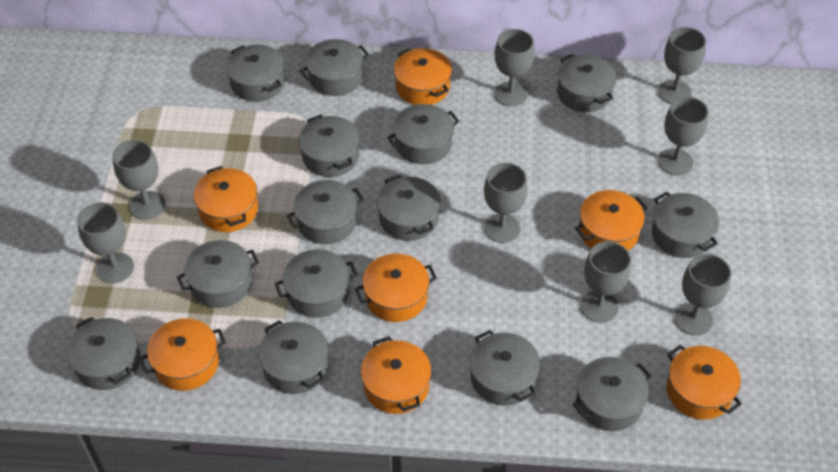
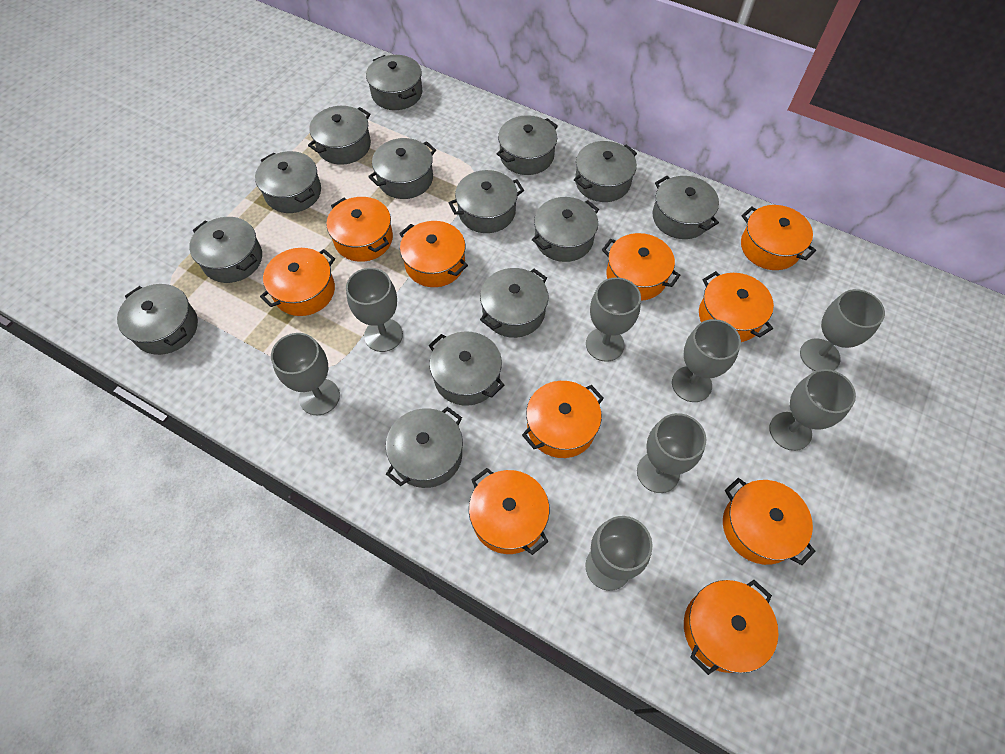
orange pot: [139,318,226,391] [194,166,258,232] [355,254,437,322] [361,336,432,414] [394,48,452,105] [575,190,648,251] [666,345,742,420] = 7 -> [260,248,335,316] [326,197,393,262] [399,221,468,287] [469,468,549,555] [522,381,604,458] [602,233,680,301] [684,580,778,675] [699,271,774,342] [723,478,815,565] [741,205,816,270] = 10

